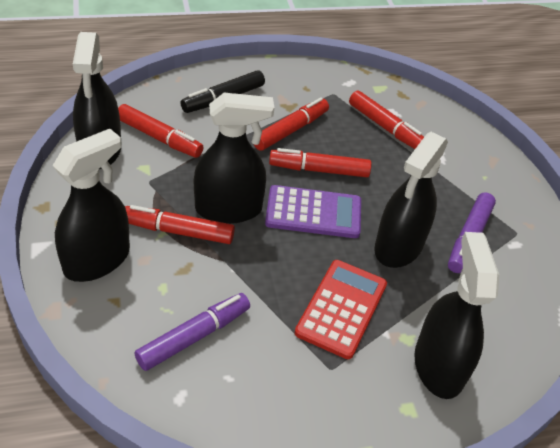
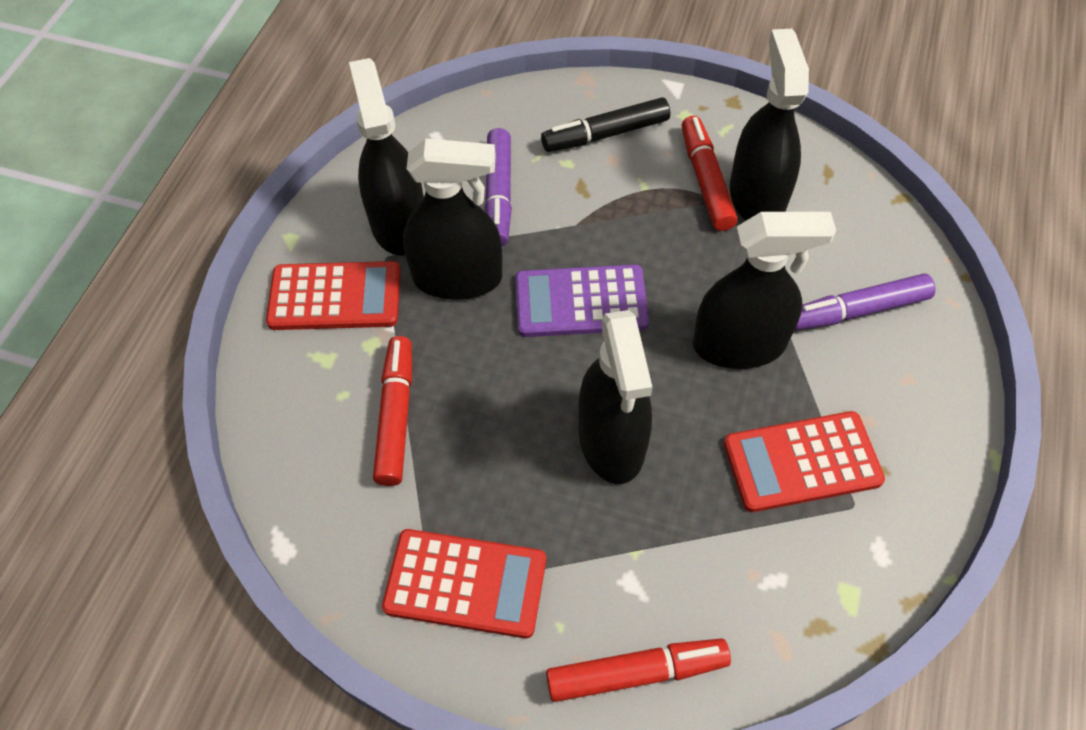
red calculator: [295,260,387,359] = 1 -> [266,261,401,330] [382,529,546,638] [724,411,885,512] = 3
red marker: [118,104,204,158] [125,205,235,244] [254,98,329,151] [269,148,371,177] [349,90,424,149] = 5 -> [373,336,412,486] [546,638,731,702] [682,116,738,231] = 3

